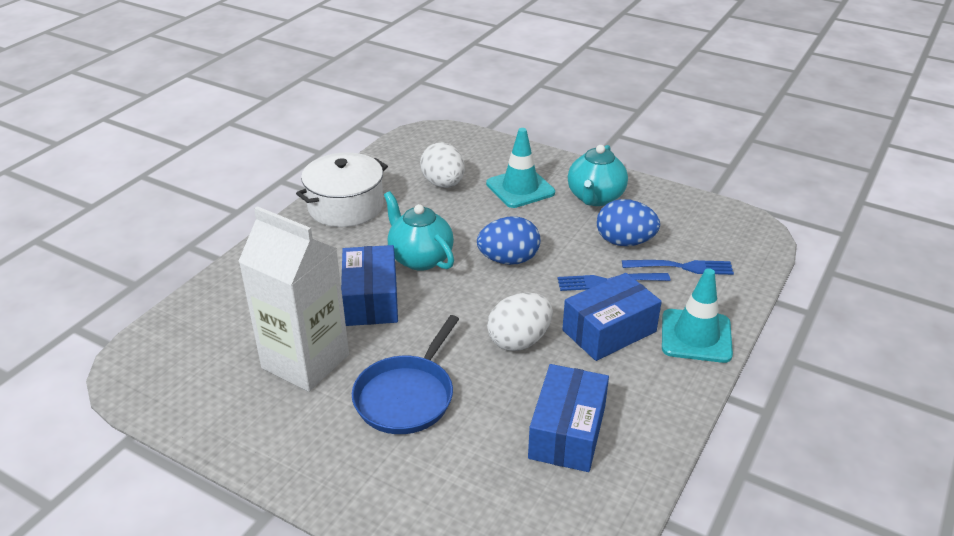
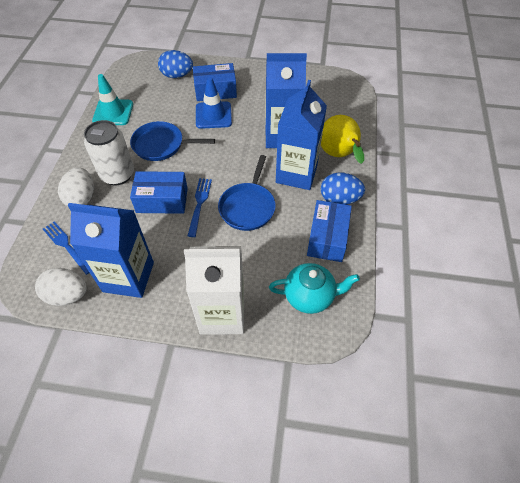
blue carton: none = 0 -> [68,203,154,298] [265,53,307,148] [276,80,327,190] = 3
blue pan: [352,315,459,434] = 1 -> [130,121,215,161] [218,155,276,231] = 2
blue traffic cone: none = 0 -> [196,77,232,129] = 1
turquoise teapot: [384,191,454,271] [568,145,628,206] = 2 -> [269,263,360,314] = 1
turquoise traffic cone: [486,128,555,208] [662,268,733,363] = 2 -> [92,74,133,125] = 1
white can: none = 0 -> [84,120,134,185] = 1
white pot: [296,153,388,227] = 1 -> none = 0
yellow pear: none = 0 -> [321,115,364,164] = 1

